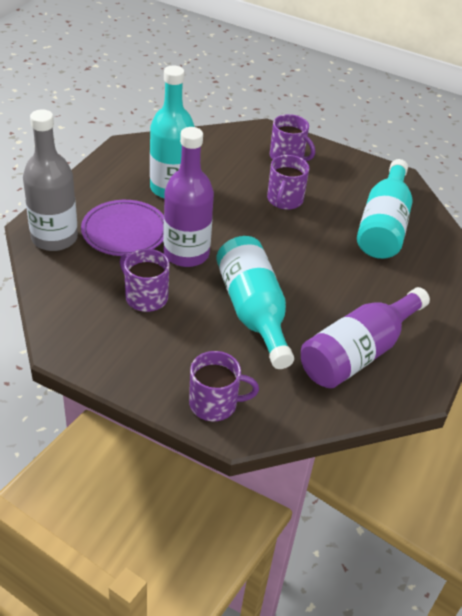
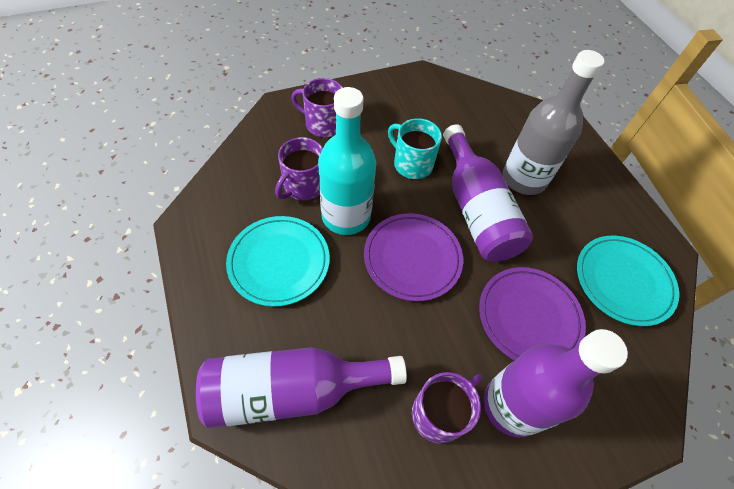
purple bottle: [163,127,214,267] [301,287,430,388] = 2 -> [196,347,407,428] [444,124,533,262] [484,329,628,437] = 3
purple mug: [120,249,170,312] [189,351,259,421] [267,155,309,210] [270,114,315,161] = 4 -> [275,137,323,200] [292,78,343,137] [412,372,483,444] = 3
purple plate: [81,200,164,256] = 1 -> [364,213,463,301] [479,267,586,360] = 2
turquoise bottle: [150,65,195,198] [216,236,294,369] [357,159,412,259] = 3 -> [318,87,376,235] = 1
turquoise mug: none = 0 -> [388,118,442,179] = 1
turquoise plate: none = 0 -> [226,216,330,307] [577,236,679,326] = 2

